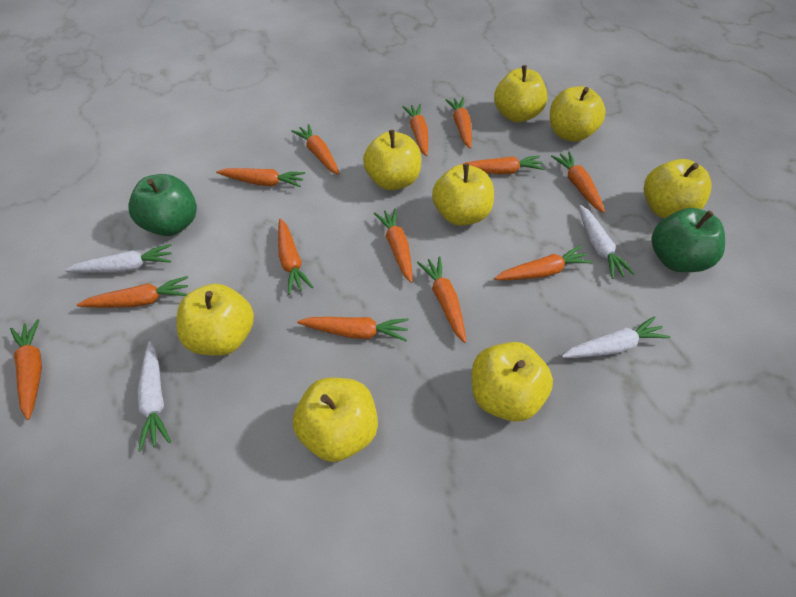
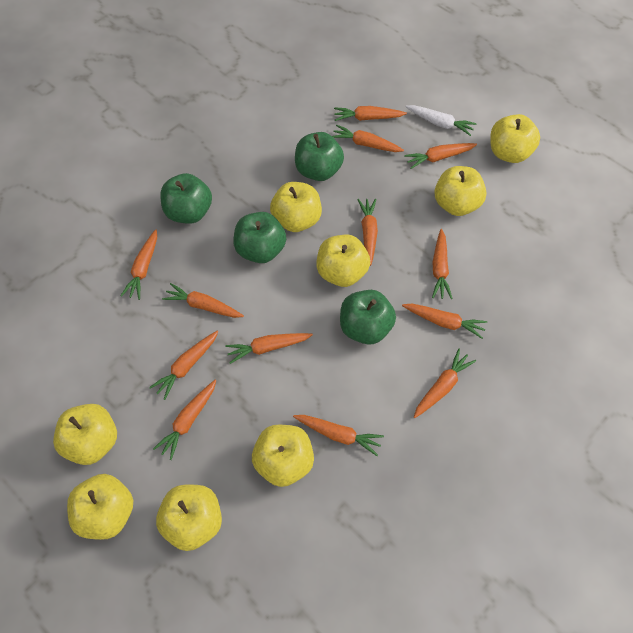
green apple: [129,174,197,236] [651,208,725,272] = 2 -> [160,173,212,224] [233,212,286,263] [295,132,344,181] [340,290,396,345] = 4
white carrot: [65,244,172,273] [138,341,171,451] [562,316,670,358] [579,205,635,279] = 4 -> [405,105,477,136] = 1

